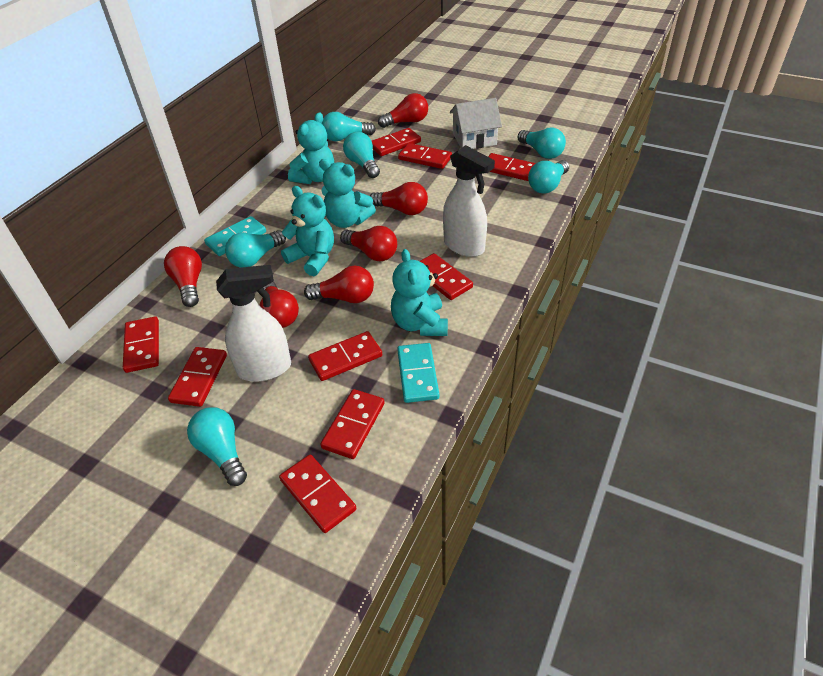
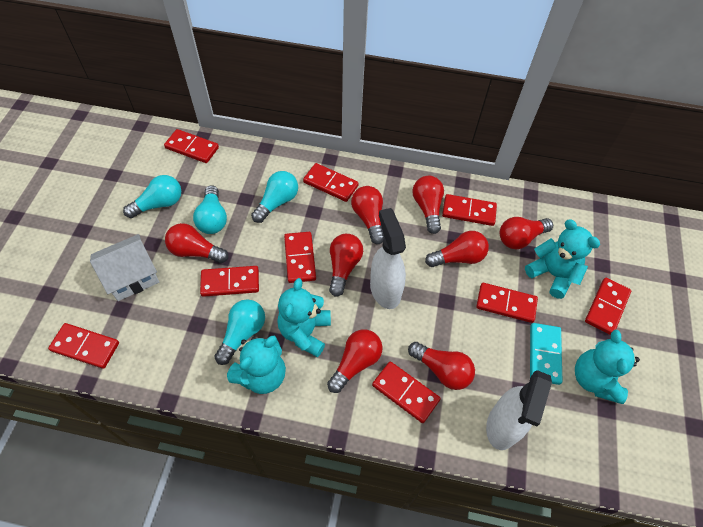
red light bulb: [164,246,202,307] [259,282,299,328] [304,266,374,303] [340,226,397,261] [370,182,428,215] [378,93,428,128] = 6 -> [165,223,228,263] [327,329,383,393] [329,234,363,297] [351,186,384,244] [408,342,475,390] [412,176,444,234] [425,231,489,267] [500,217,553,249] = 8
turquoise domino: [204,216,266,256] [397,343,439,403] = 2 -> [530,323,562,385] = 1
turquoise light bulb: [187,407,247,486] [225,230,286,268] [321,112,376,141] [343,132,380,178] [518,128,566,159] [528,160,569,193] = 6 -> [123,175,181,218] [193,185,227,234] [214,299,265,365] [251,171,298,223] = 4

